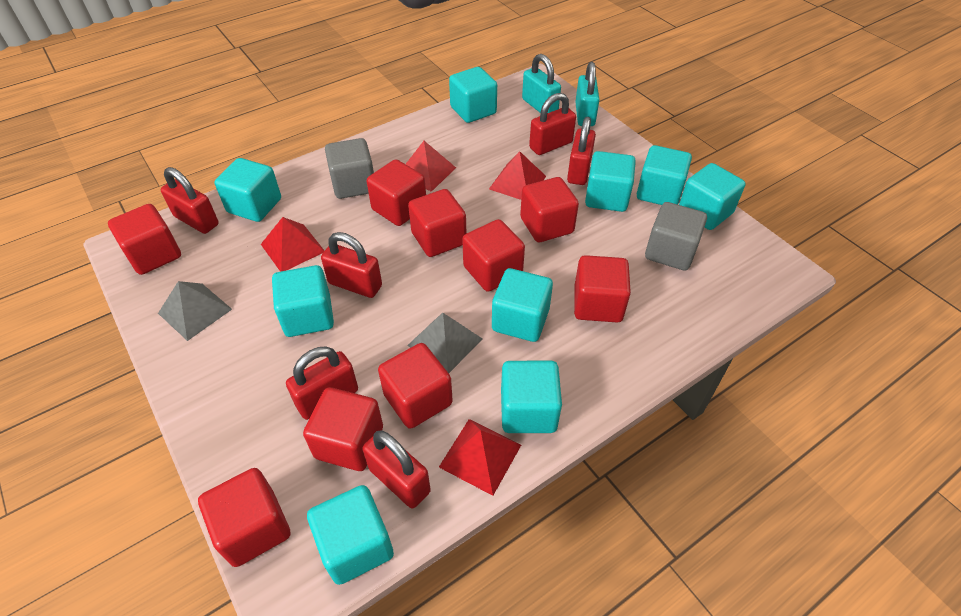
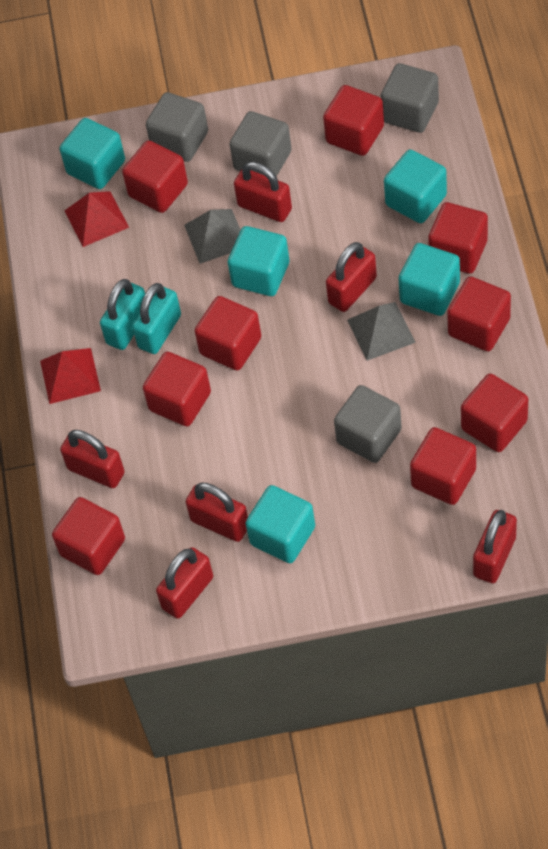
grey cube: [325,138,374,199] [645,202,707,271] = 2 -> [146,92,208,162] [230,111,292,177] [334,385,402,463] [381,63,439,133] = 4
red pyramid: [261,217,325,272] [406,141,456,192] [439,419,521,496] [489,151,546,200] = 4 -> [40,348,101,404] [64,191,129,247] = 2
turquoise cube: [214,158,281,222] [272,265,334,337] [307,485,394,585] [449,67,497,123] [492,268,553,342] [501,361,562,433] [585,151,636,212] [637,145,692,205] [679,163,746,230] = 9 -> [60,118,125,189] [228,226,289,296] [245,485,315,563] [384,149,447,223] [399,243,460,316] = 5

